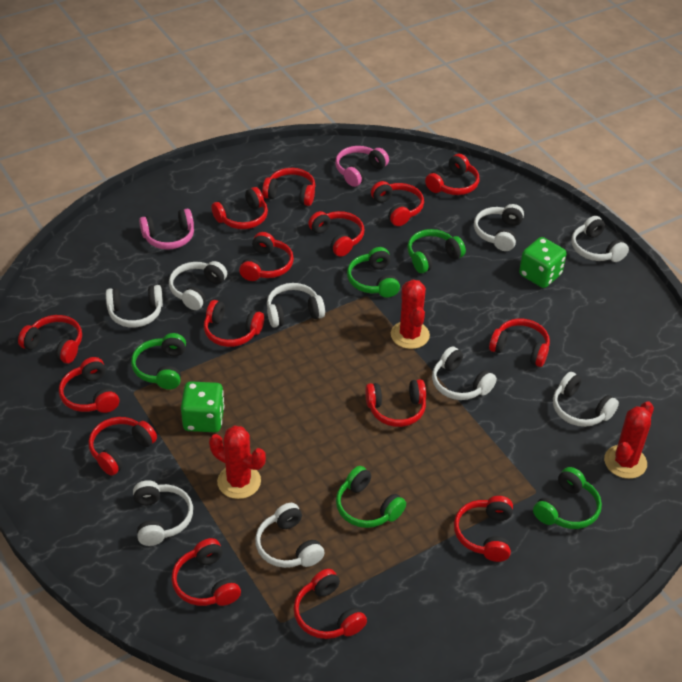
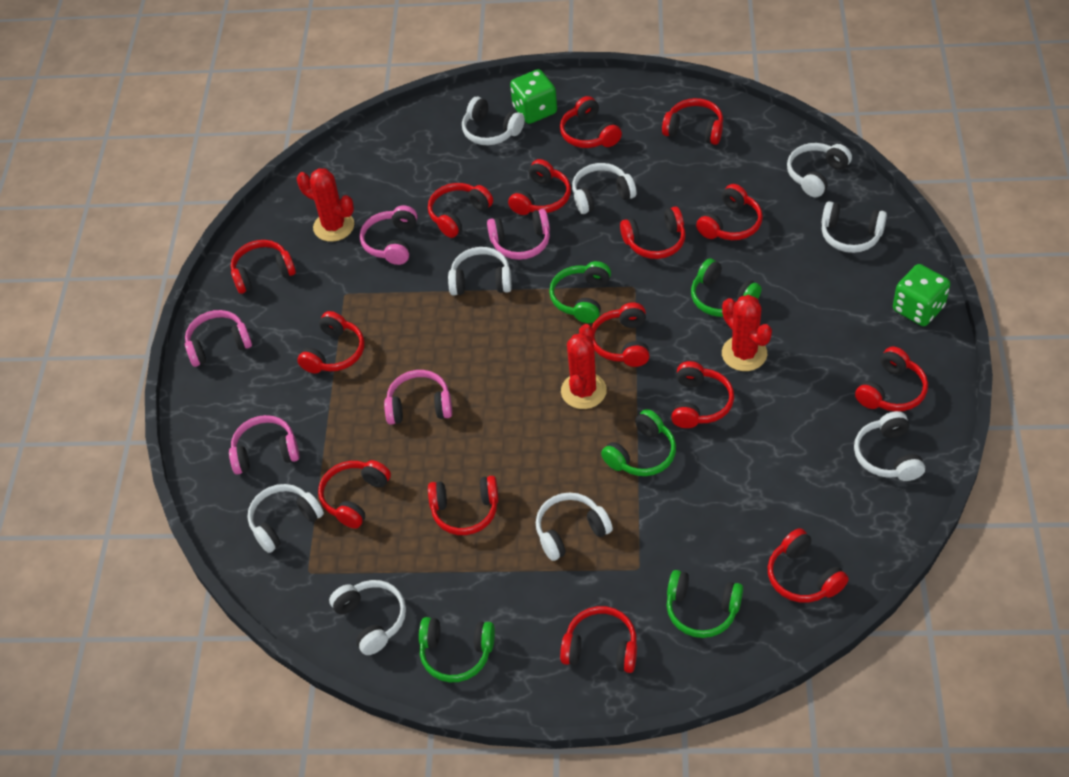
pink headphones: [139,209,194,250] [335,146,389,187] = 2 -> [185,310,252,367] [229,415,300,475] [360,205,417,265] [384,370,452,425] [487,209,550,260] = 5

